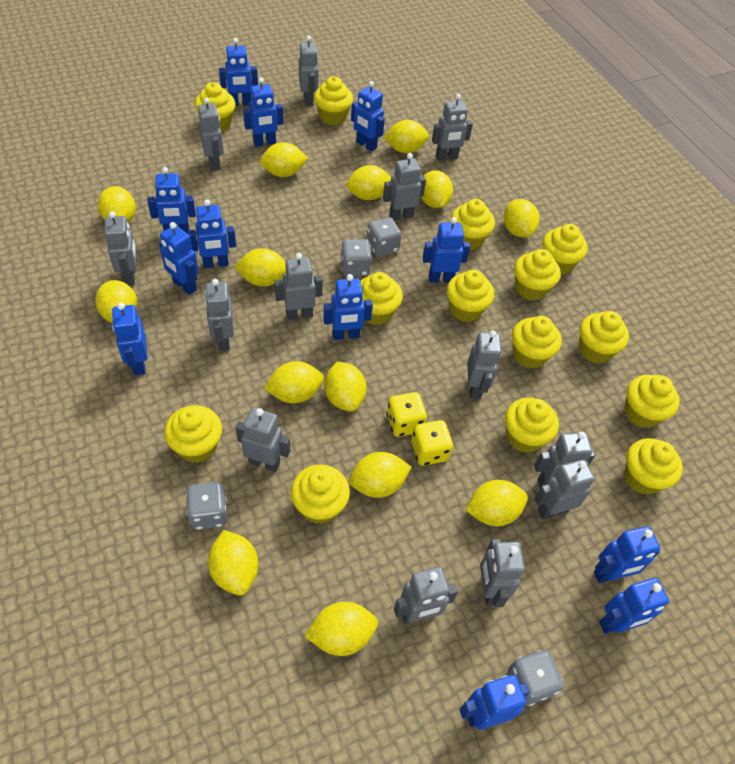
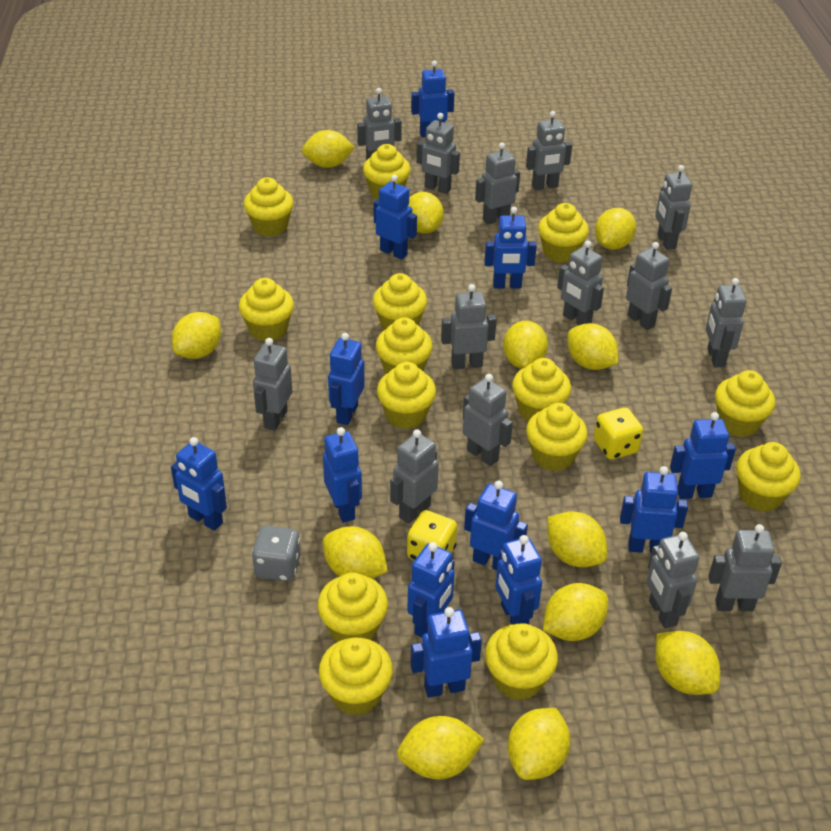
grey dice: [186,482,227,530] [340,239,372,276] [366,217,401,257] [508,650,564,706] = 4 -> [252,526,300,581] = 1
grey robot: [104,211,137,285] [198,97,224,171] [204,279,234,351] [236,408,290,472] [275,253,323,320] [299,35,319,106] [383,153,426,221] [394,567,458,624] [432,94,473,161] [467,330,502,400] [480,539,525,607] [534,431,595,488] [535,459,595,520] = 13 -> [253,338,292,431] [357,88,402,160] [390,429,439,524] [416,113,460,194] [441,284,497,369] [463,374,513,466] [475,143,520,225] [526,111,572,190] [557,241,604,325] [626,242,672,330] [646,532,699,629] [655,165,692,250] [706,278,746,367] [708,524,782,611] = 14
yellow lemon: [95,280,138,323] [98,186,136,223] [208,530,259,596] [234,248,286,287] [260,142,308,177] [264,361,324,403] [305,602,378,656] [324,362,367,412] [346,165,391,200] [349,452,411,498] [384,120,429,153] [421,170,453,208] [466,480,528,526] [504,199,539,237] = 14 -> [172,312,221,359] [302,130,355,168] [323,526,388,579] [397,716,484,779] [408,192,444,234] [503,321,548,369] [507,708,570,780] [543,583,608,641] [547,511,607,567] [568,323,618,370] [595,208,636,250] [655,631,720,695] = 12

